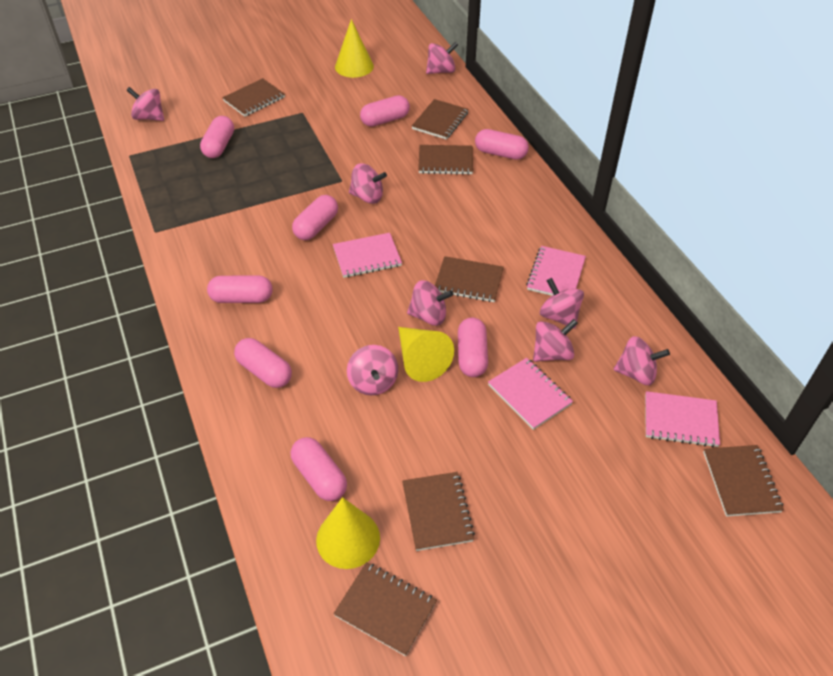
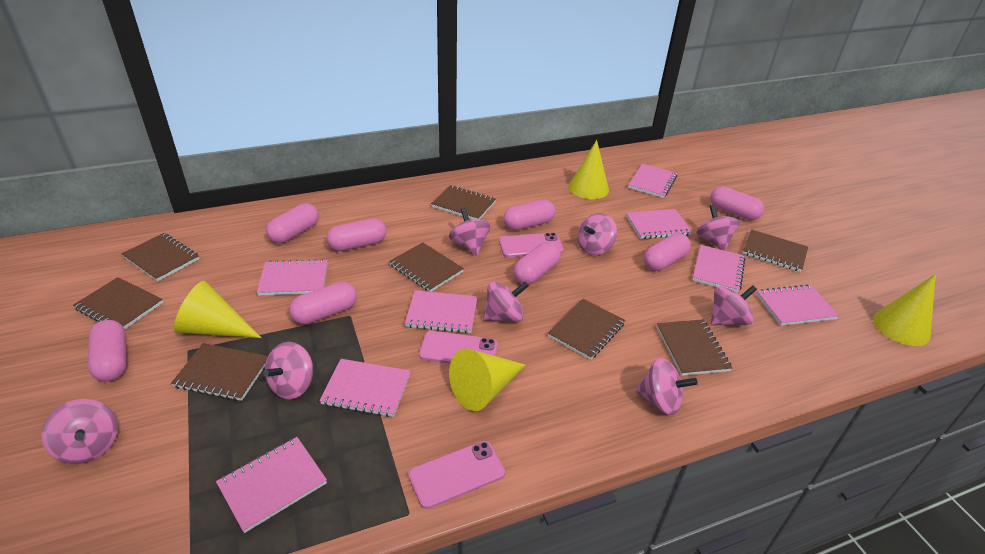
brown notebook: [222,78,285,117] [333,562,437,656] [402,472,475,551] [412,99,469,140] [418,145,473,175] [435,256,504,302] [703,445,784,517] = 7 -> [73,277,163,329] [121,233,199,282] [171,343,268,401] [389,242,464,292] [431,185,496,220] [548,299,625,360] [657,319,732,376] [743,230,808,272] = 8
pink notebook: [333,233,402,278] [488,358,573,430] [526,246,586,296] [645,391,720,447] = 4 -> [216,437,327,533] [257,259,328,296] [319,359,410,417] [405,290,478,334] [626,209,692,239] [628,164,677,198] [692,245,745,293] [756,284,839,326] = 8
pink phone: none = 0 -> [408,441,505,509] [419,331,498,364] [499,233,564,257] = 3
yellow cone: [316,497,380,569] [335,19,374,78] [398,327,454,382] = 3 -> [174,281,261,338] [449,348,526,411] [569,140,609,199] [873,274,936,346] = 4

